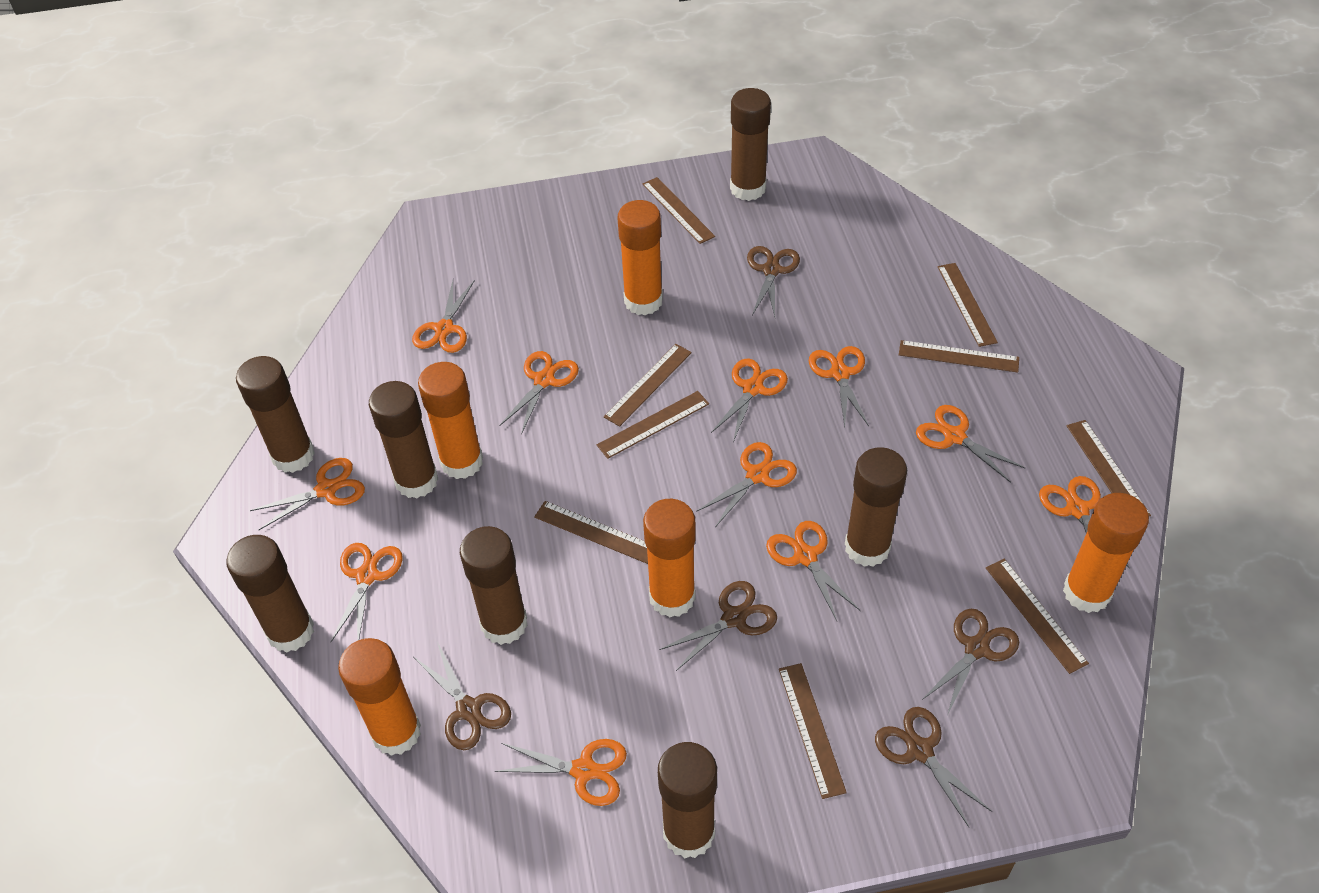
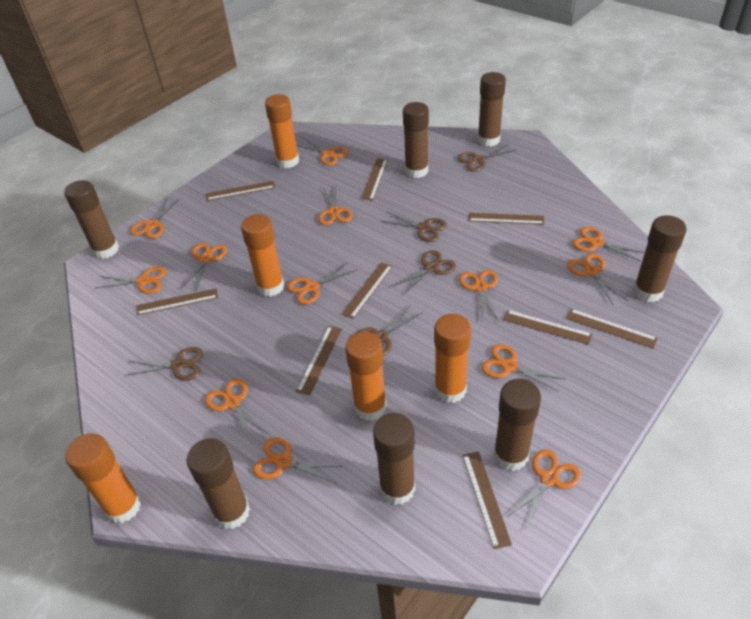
orange scissors: [249,458,365,530] [331,543,403,642] [412,280,475,353] [495,739,627,806] [499,351,579,434] [696,442,797,527] [711,359,788,442] [766,521,861,621] [809,346,869,428] [916,405,1025,483] [1039,476,1130,568] = 11 -> [95,267,166,294] [130,198,180,239] [181,243,227,290] [205,378,269,443] [253,437,343,484] [287,262,357,304] [297,138,349,165] [318,186,353,225] [459,270,499,321] [482,344,566,392] [507,449,581,530] [567,253,628,304] [573,227,645,262] = 13

